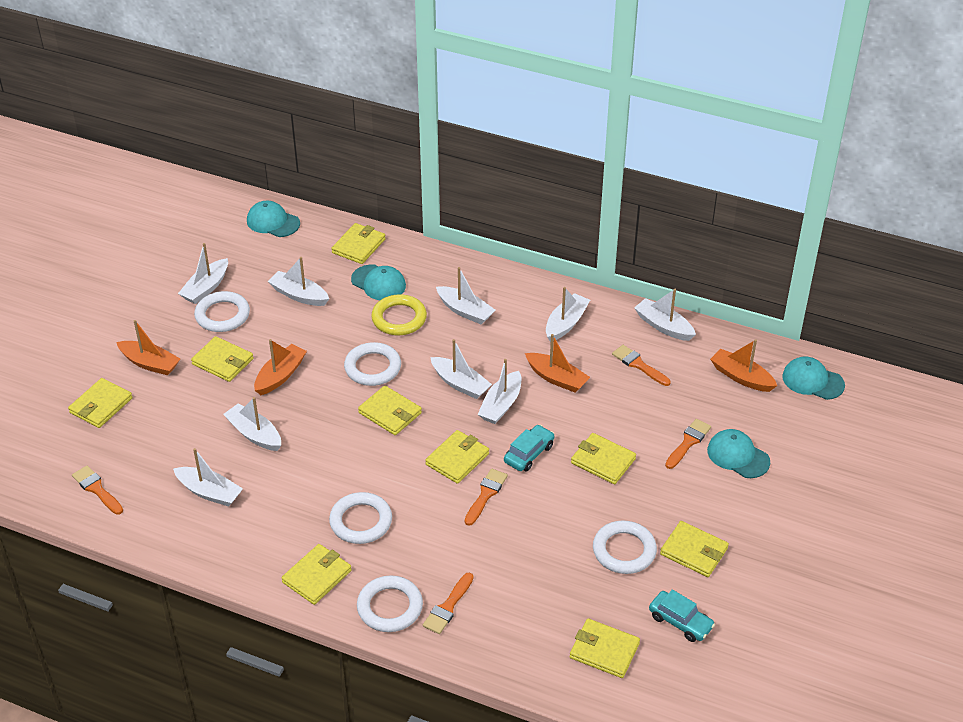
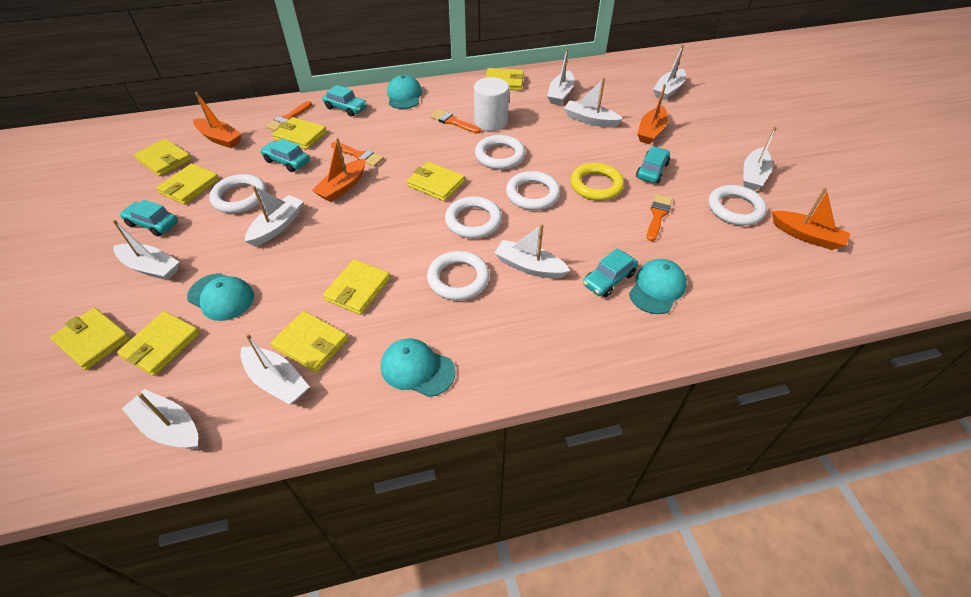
orange brush: [72,466,123,515] [423,572,474,634] [465,468,508,526] [612,345,671,386] [665,419,711,469] = 5 -> [266,101,312,131] [331,142,384,167] [430,109,481,134] [647,194,672,241] = 4
turquoise car: [504,425,554,471] [649,589,715,642] = 2 -> [120,200,178,236] [260,139,310,172] [322,85,367,117] [583,248,638,297] [636,146,670,183] = 5
white cylinder: none = 0 -> [474,77,509,131] = 1
white ring: [194,291,250,332] [329,492,392,544] [344,342,401,386] [357,575,423,632] [593,520,657,574] = 5 -> [209,174,267,213] [427,251,490,300] [445,196,502,238] [475,135,525,170] [506,171,560,210] [708,185,767,226] = 6

